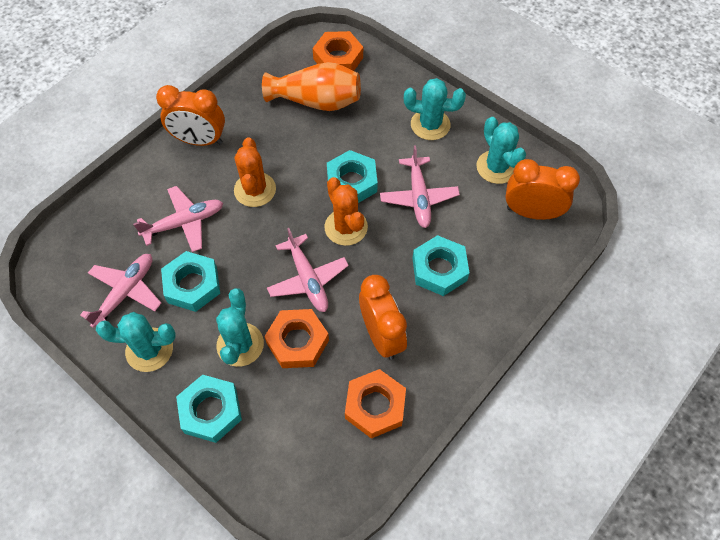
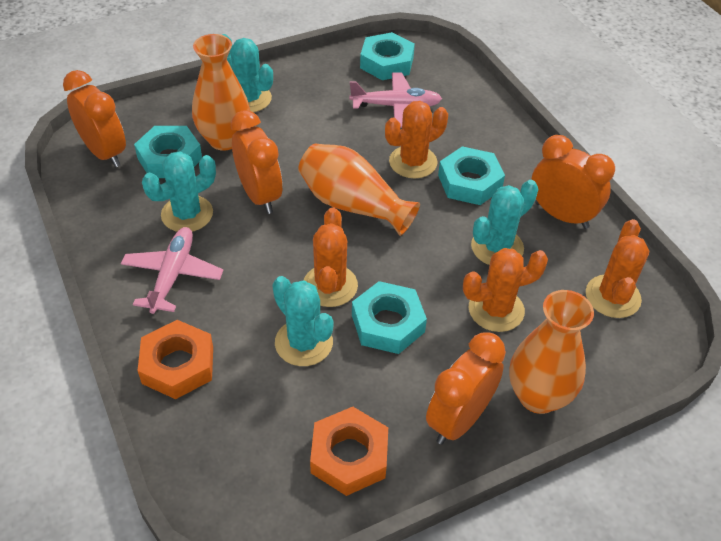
orange cactus: [234,138,276,207] [324,177,368,246] = 2 -> [304,207,358,307] [385,101,448,178] [463,248,548,332] [586,219,649,318] = 4
orange clock: [156,85,225,146] [359,275,407,360] [505,159,580,220] = 3 -> [63,70,126,167] [231,110,282,214] [426,332,506,445] [531,135,615,229] = 4
orange nut: [264,309,329,368] [313,31,363,71] [345,369,406,439] = 3 -> [138,320,213,399] [310,407,388,496] = 2
orange vase: [262,62,361,111] = 1 -> [192,34,250,151] [298,144,420,236] [509,290,594,414] = 3
pink plane: [80,254,162,328] [133,186,223,252] [267,228,349,312] [380,145,460,228] = 4 -> [121,227,223,314] [349,72,442,128] = 2

